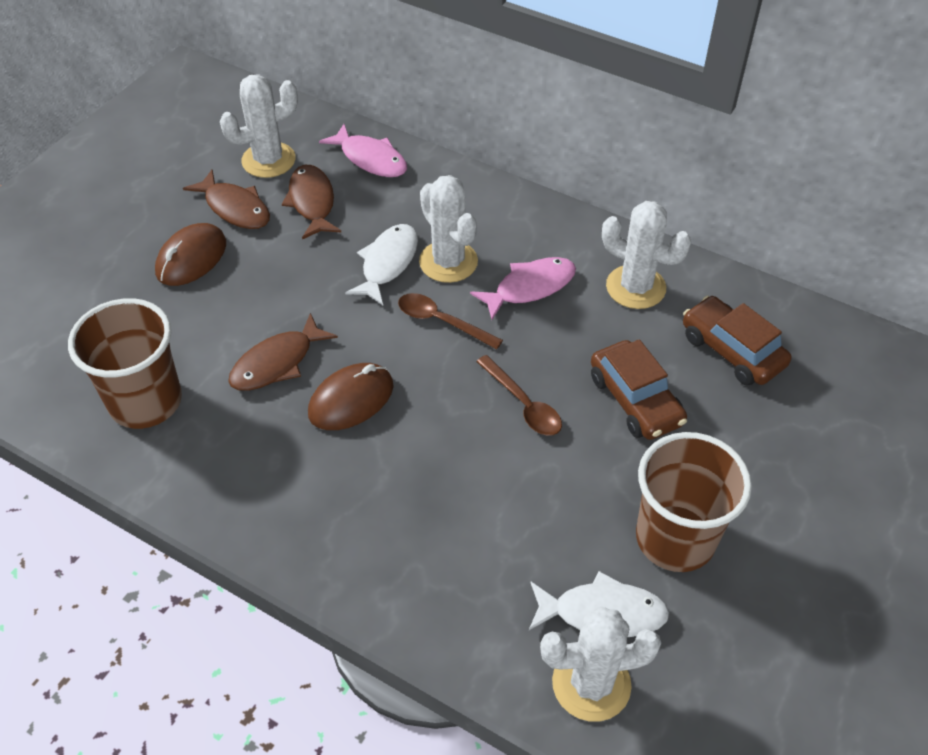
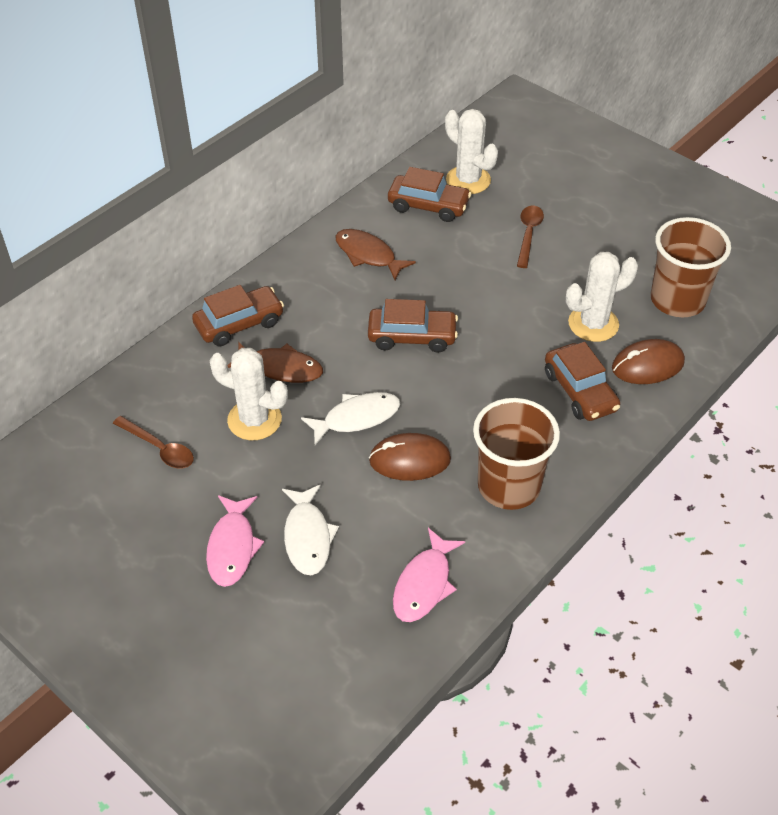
brown car: [591,339,687,440] [683,296,791,386] = 2 -> [192,285,284,347] [368,299,458,353] [388,167,471,222] [545,342,620,421] = 4
brown fish: [183,170,270,229] [228,313,338,391] [282,165,342,240] = 3 -> [227,342,323,383] [335,229,416,280] = 2
white cactus: [220,74,298,178] [419,175,478,283] [540,606,661,722] [602,201,691,309] = 4 -> [209,348,288,440] [445,109,498,194] [566,252,638,342] = 3

